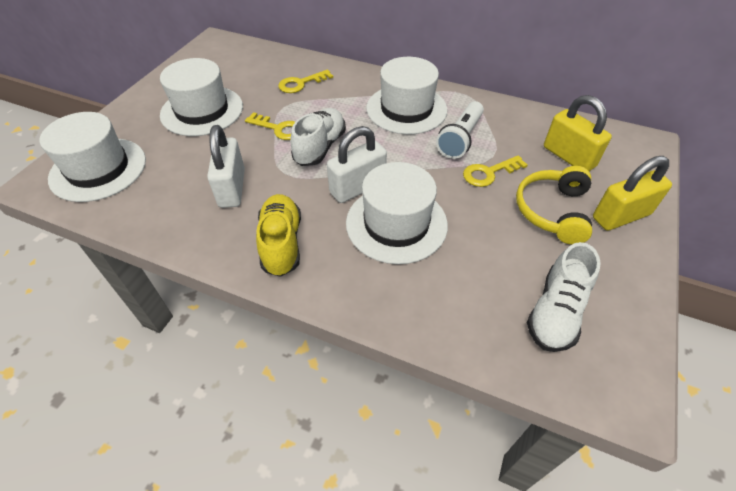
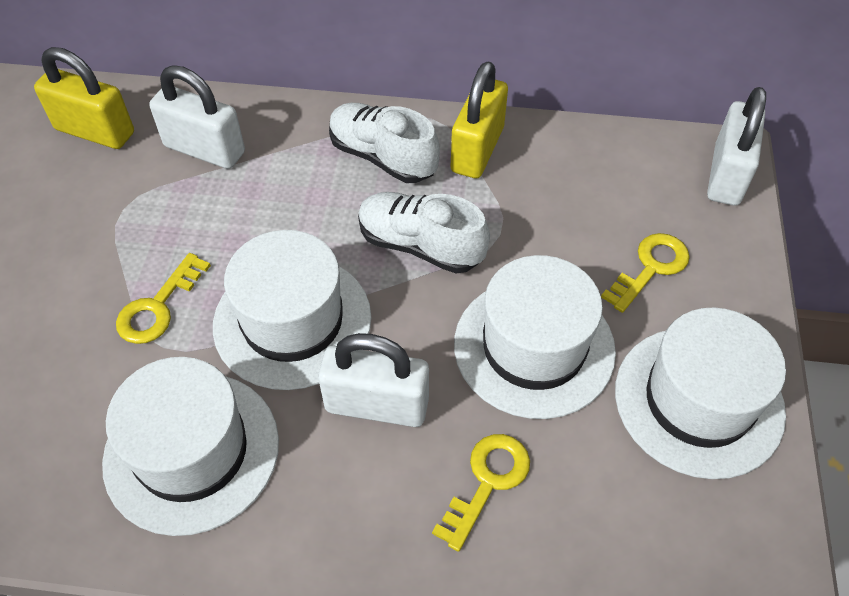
white flashlight: [436,101,484,159] = 1 -> none = 0
white padlock: [207,125,245,208] [327,126,387,203] = 2 -> [149,65,245,169] [318,333,429,427] [707,87,766,206] = 3
yellow headphones: [516,166,592,245] = 1 -> none = 0
yellow shoe: [256,194,301,277] = 1 -> none = 0

